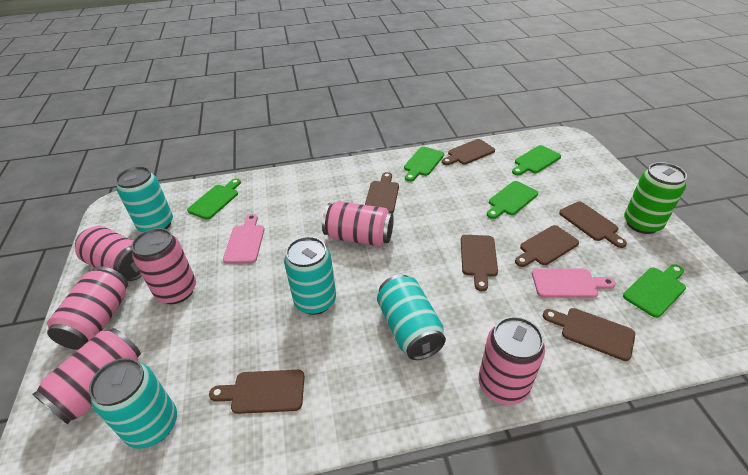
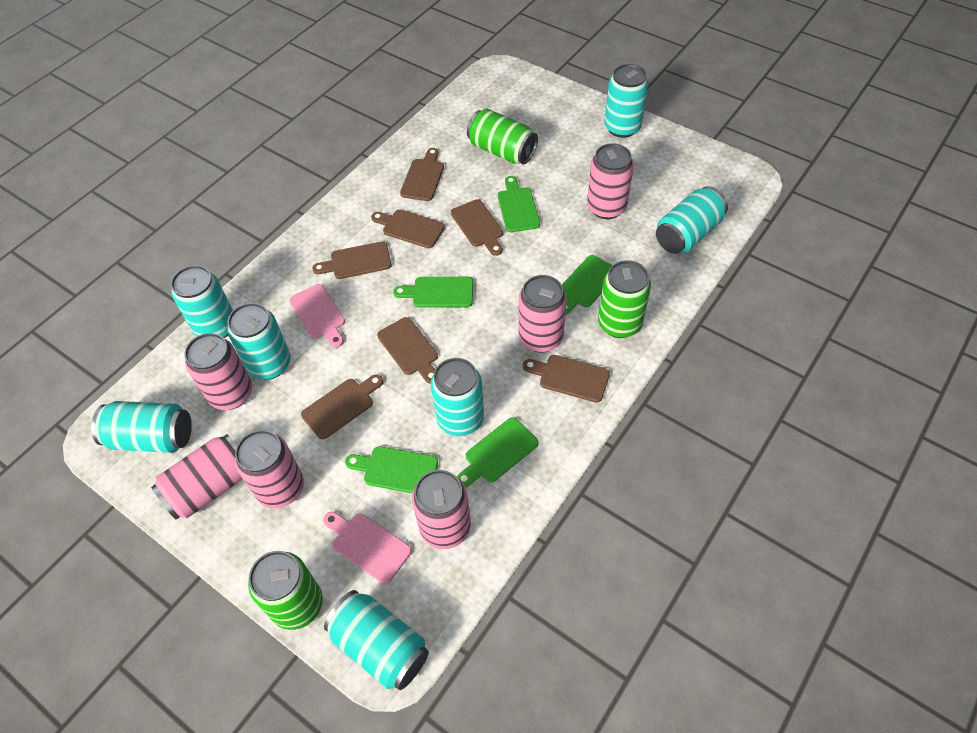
green can: [624,162,687,234] = 1 -> [248,551,323,630] [467,109,538,164] [598,260,651,338] = 3
turquoise can: [89,358,177,449] [116,166,173,232] [284,236,336,315] [377,274,446,360] = 4 -> [91,401,192,453] [171,265,233,338] [227,303,291,380] [324,590,429,690] [431,358,484,436] [604,64,648,138] [656,186,728,254] = 7

